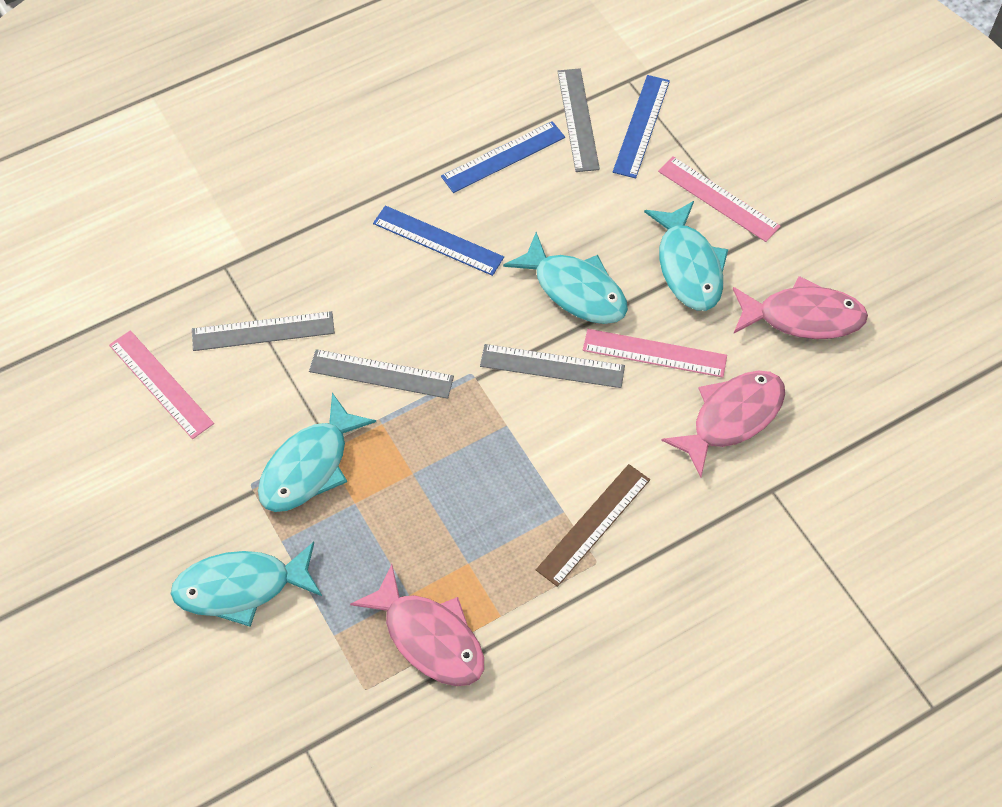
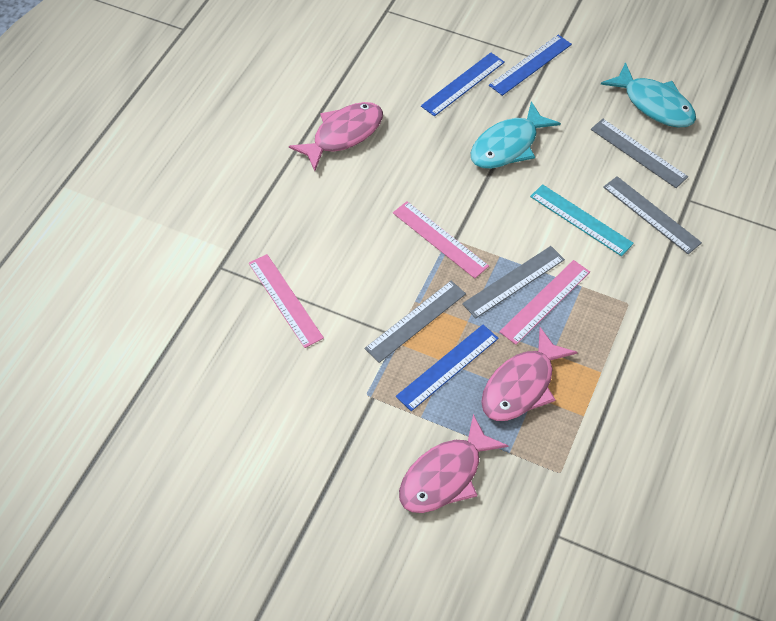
brown ruler: [536,464,650,587] = 1 -> none = 0
turquoise fish: [171,542,322,627] [258,393,376,512] [503,232,628,324] [644,201,728,311] = 4 -> [471,101,561,169] [601,62,696,127] = 2
turquoise ruler: none = 0 -> [530,184,634,256] = 1

